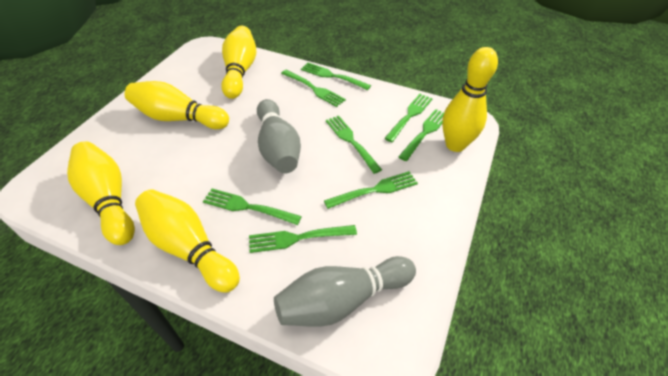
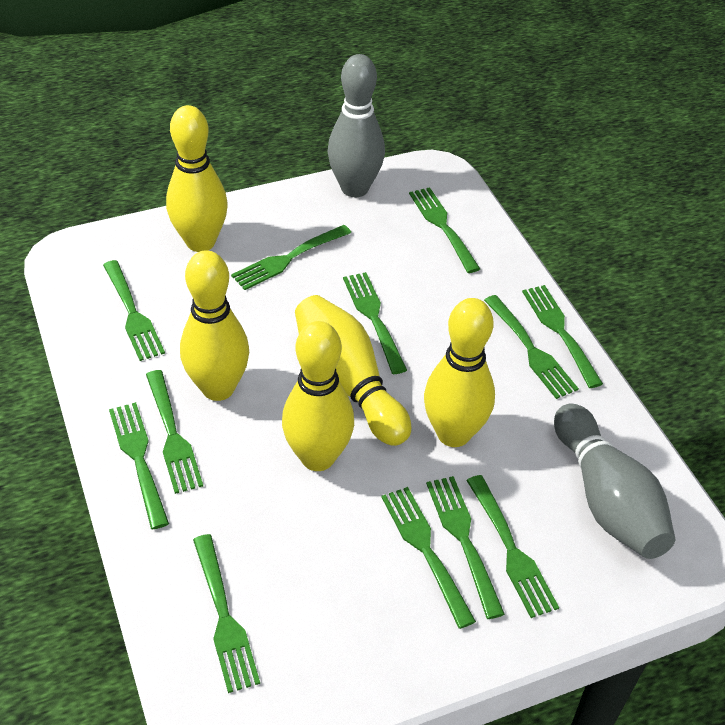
green fork: [203,189,302,225] [249,225,357,253] [281,70,346,107] [301,62,371,90] [324,171,418,209] [326,116,382,174] [384,94,433,142] [398,109,444,161] = 8 -> [103,260,165,361] [109,402,169,529] [146,370,203,494] [193,534,260,693] [231,225,351,290] [343,272,407,374] [381,487,476,629] [409,187,480,273] [426,476,505,619] [466,475,559,618] [484,295,579,399] [522,285,603,388] = 12

